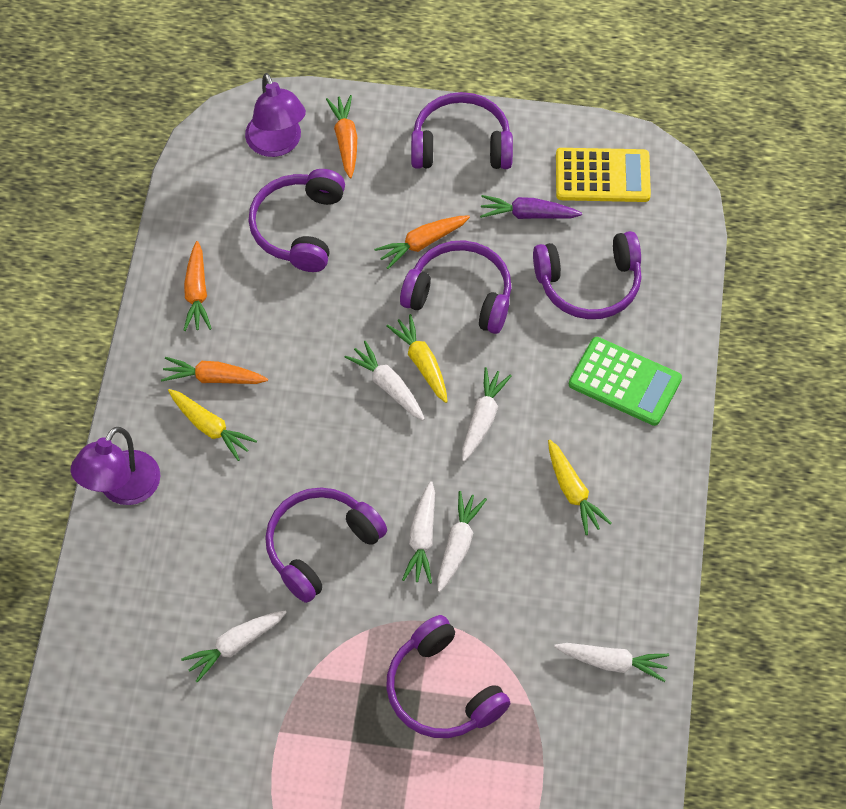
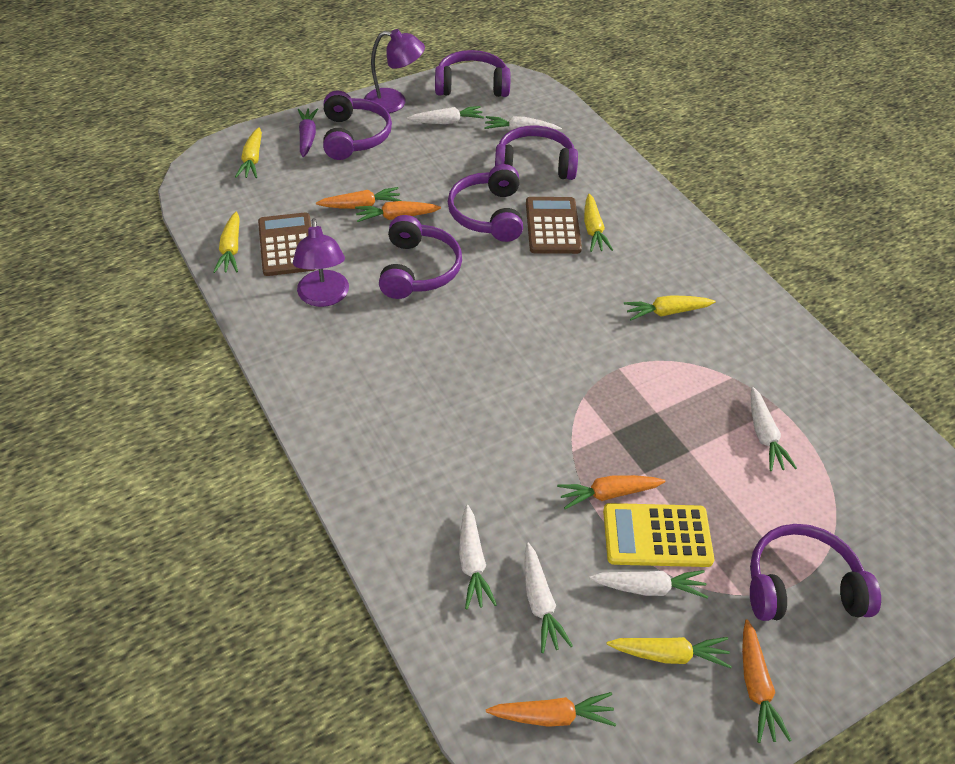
brown calculator: none = 0 -> [258,212,316,276] [526,197,582,254] = 2
green calculator: [569,337,682,426] = 1 -> none = 0
orange carrot: [161,357,268,384] [183,241,212,331] [326,95,357,178] [374,215,470,269] = 4 -> [316,187,402,209] [355,201,441,222] [486,692,616,727] [557,475,665,509] [742,619,792,743] = 5
yellow carrot: [168,389,257,461] [386,314,448,403] [548,439,612,535] = 3 -> [213,212,240,273] [235,127,262,178] [584,194,613,252] [607,637,732,668] [624,295,716,320] = 5

